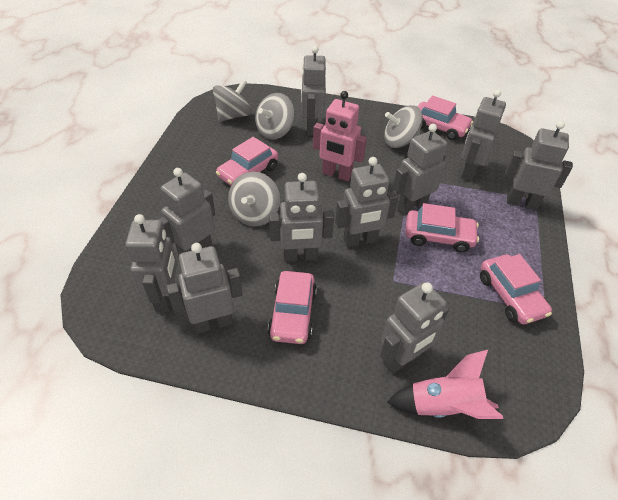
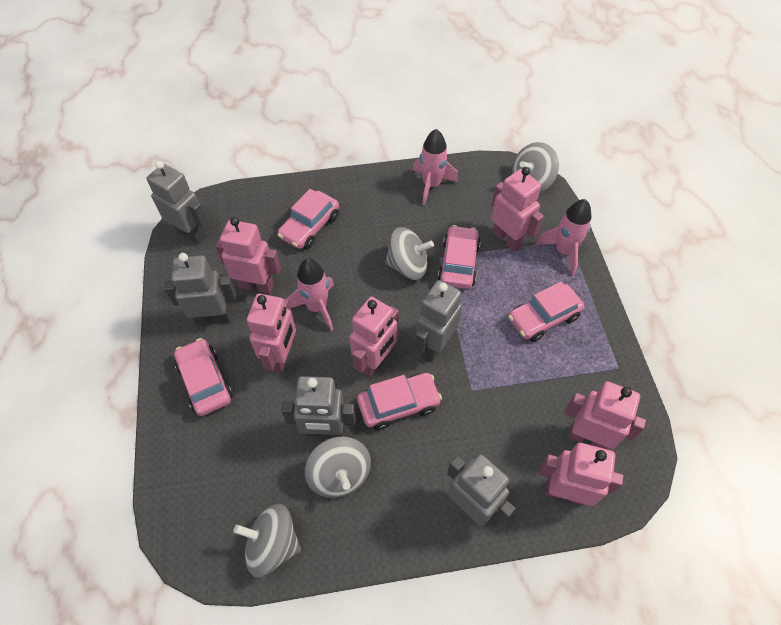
grey robot: [125,214,178,312] [158,168,215,256] [166,243,243,334] [269,173,334,262] [301,46,326,136] [335,157,398,247] [380,282,449,374] [393,124,448,216] [461,89,506,181] [505,121,573,210] = 10 -> [147,161,207,244] [165,253,236,326] [281,376,356,437] [415,280,462,361] [447,454,516,526] = 5
pink robot: [313,91,367,181] = 1 -> [215,217,281,294] [247,294,296,373] [349,297,399,377] [491,167,544,252] [539,443,624,506] [565,381,646,449] = 6
pink rocket: [387,350,503,419] = 1 -> [286,258,334,331] [413,129,458,205] [535,199,591,276] = 3

